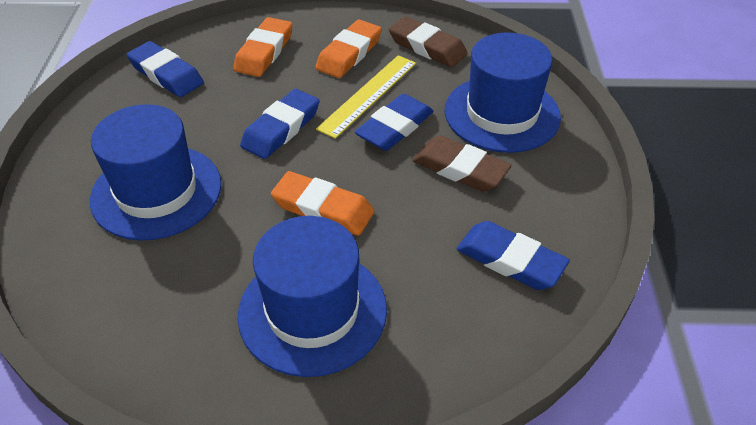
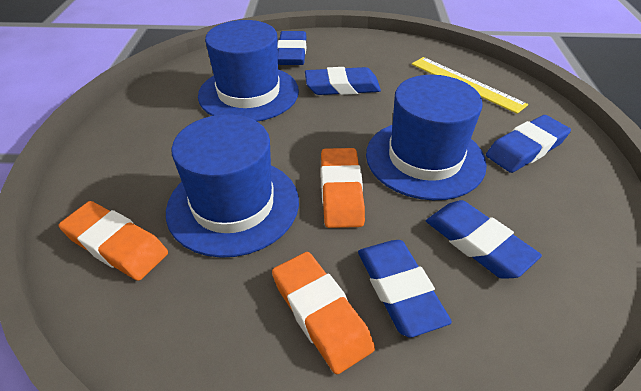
blue eraser: [127,41,204,97] [240,89,320,159] [354,94,434,151] [457,221,570,290] = 4 -> [278,31,306,65] [305,67,381,95] [358,240,452,338] [426,200,542,279] [486,115,571,173] = 5
brown eraser: [389,16,468,67] [412,135,512,192] = 2 -> none = 0

